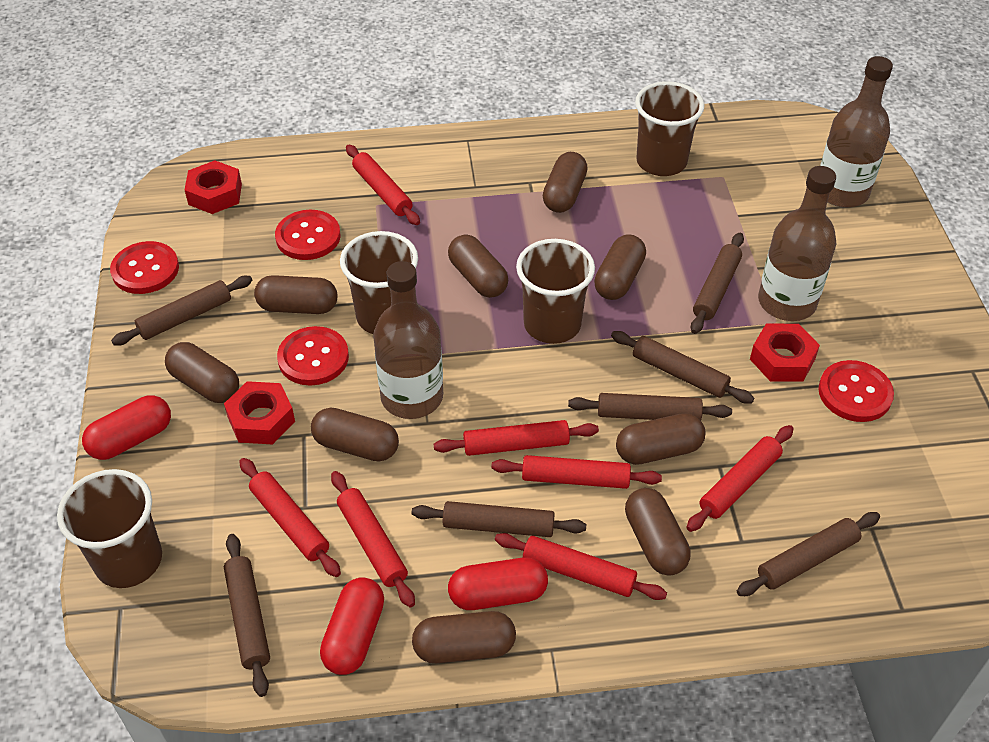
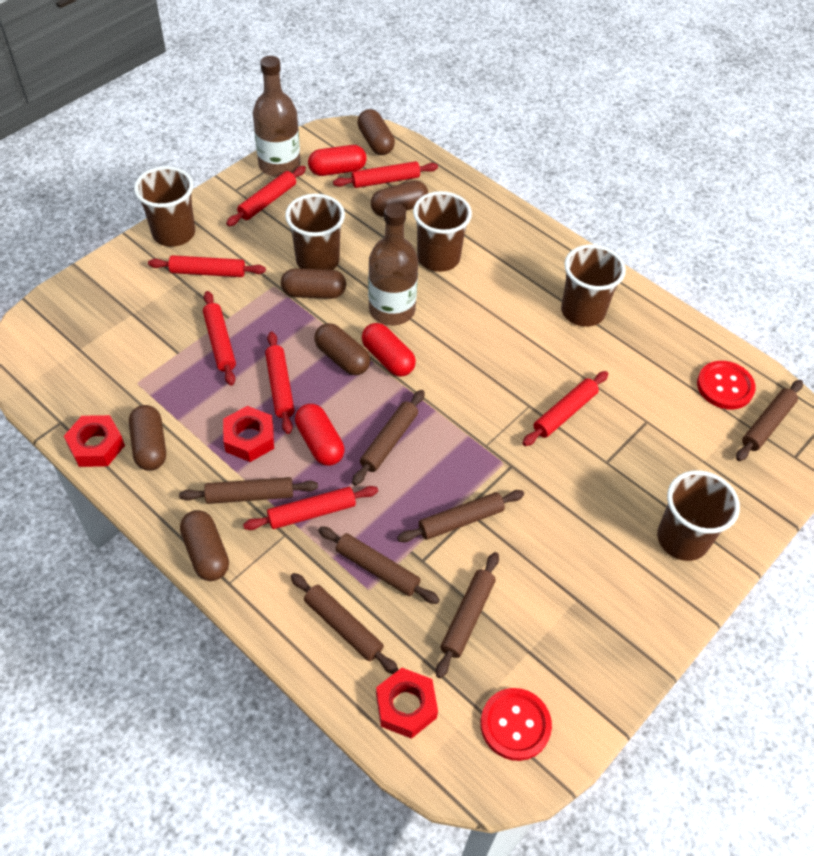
brown bottle: [373,261,443,419] [758,166,836,321] [820,56,893,208] = 3 -> [253,56,300,177] [368,203,418,325] = 2
brown capsule: [165,342,239,403] [254,275,337,314] [311,408,399,461] [412,611,516,663] [448,235,508,298] [543,152,588,213] [594,234,646,300] [616,413,706,465] [625,488,690,576] = 9 -> [129,405,166,471] [180,510,229,581] [281,268,346,299] [314,323,370,375] [357,109,395,155] [371,180,428,217] = 6
brown cup: [57,469,162,588] [340,231,418,334] [516,239,595,344] [635,81,705,176] = 4 -> [134,166,195,247] [285,194,345,270] [413,191,472,272] [561,245,626,327] [657,470,740,561] = 5
red button: [110,241,179,294] [275,210,341,260] [277,326,349,386] [818,360,894,422] = 4 -> [481,688,552,761] [697,361,756,409] = 2

